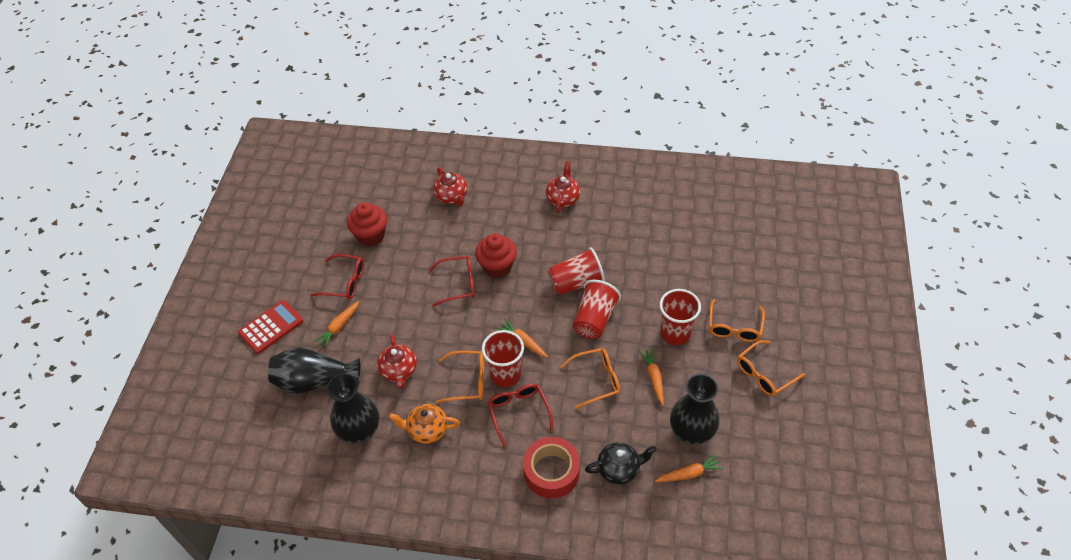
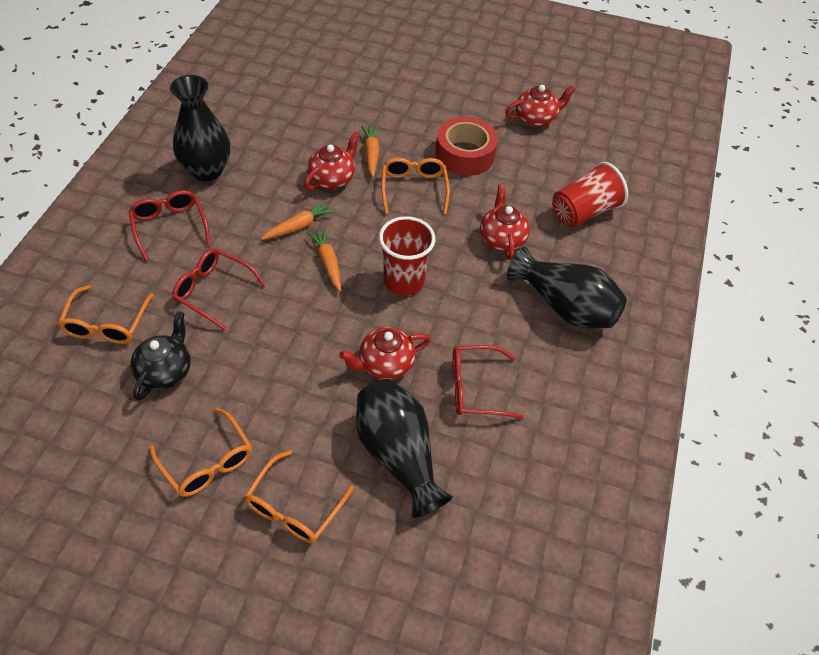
orange carrot: [314,301,359,348] [496,319,548,358] [639,349,664,405] [655,455,723,482] = 4 -> [261,200,335,240] [307,228,341,292] [361,125,379,177] = 3
orange teapot: [388,404,460,444] = 1 -> none = 0
red calculator: [238,300,303,354] = 1 -> none = 0
red cup: [482,330,524,387] [548,248,605,295] [573,280,621,339] [660,289,701,345] = 4 -> [379,216,436,296] [552,162,628,227] = 2
red cupcake: [347,202,387,246] [475,233,517,278] = 2 -> none = 0
red teapot: [377,334,417,389] [433,167,467,206] [546,161,580,213] = 3 -> [304,132,360,190] [339,327,431,380] [480,184,530,260] [505,85,576,127] = 4

